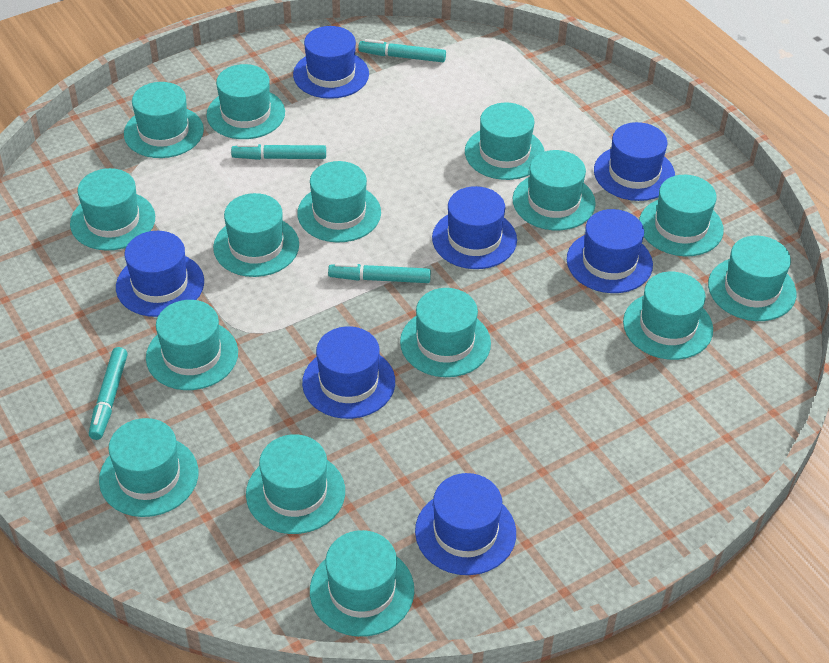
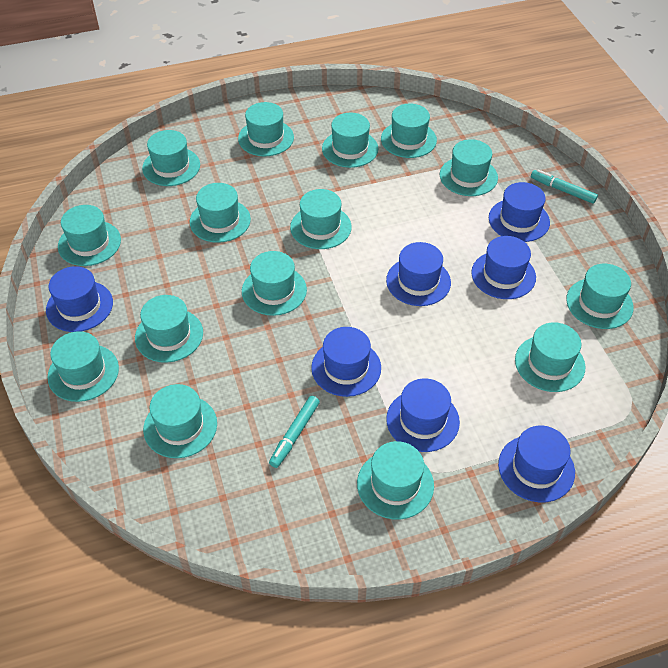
turquoise marker: [89,347,128,440] [231,144,326,160] [328,263,431,283] [358,39,446,62] = 4 -> [269,396,320,468] [531,170,598,204] = 2

